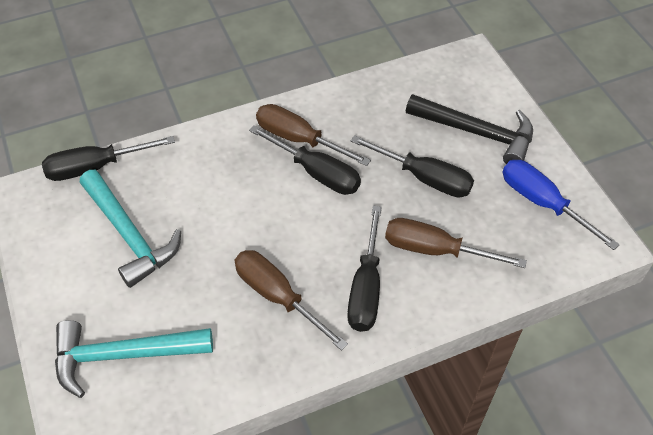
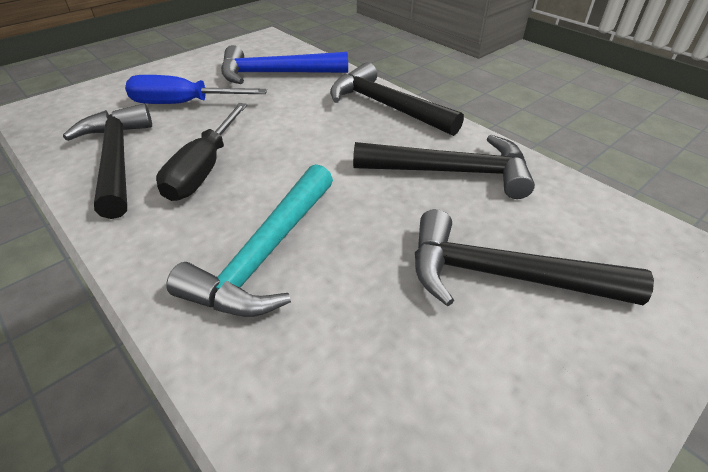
black hammer: [406,94,533,164] = 1 -> [63,103,152,219] [330,62,464,136] [353,135,535,199] [415,209,654,307] = 4
black screwdriver: [42,136,175,181] [249,125,361,195] [347,206,382,332] [351,135,474,198] = 4 -> [156,103,247,201] = 1
blue hammer: none = 0 -> [221,45,348,84] = 1
brown screwdriver: [235,250,348,351] [256,104,371,166] [385,218,527,268] = 3 -> none = 0
turquoise hammer: [55,320,213,398] [80,170,181,288] = 2 -> [166,164,333,317] = 1

